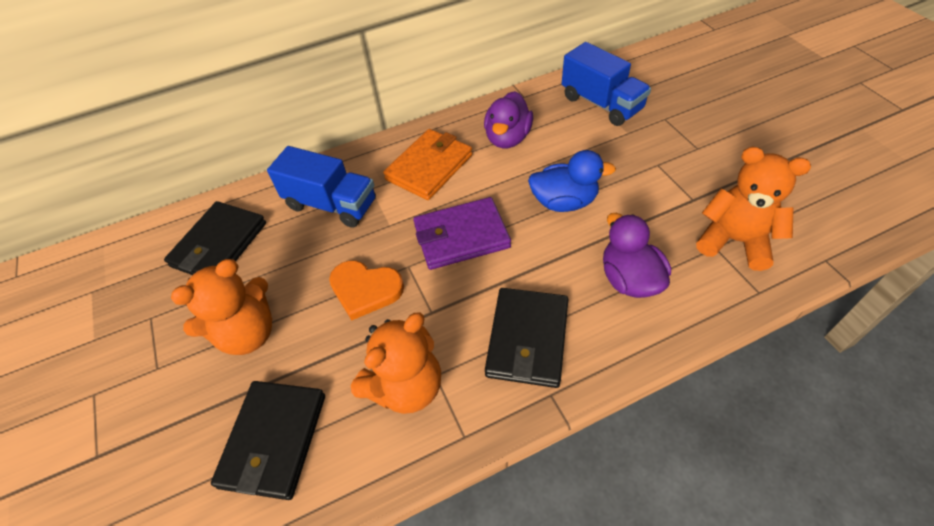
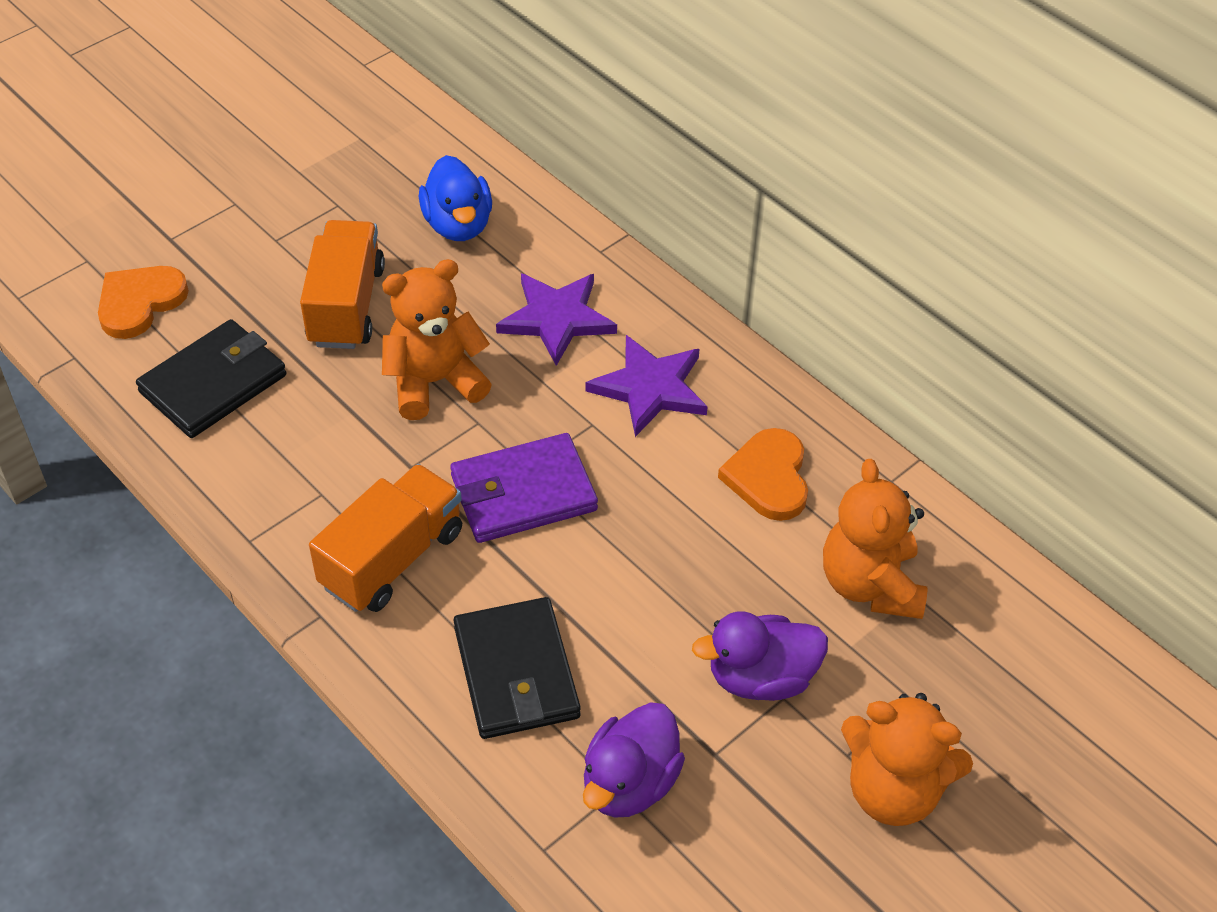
black wallet: [164,201,266,275] [211,381,325,500] [485,288,568,388] = 3 -> [136,319,286,438] [454,597,581,739] = 2
blue truck: [267,146,376,228] [562,42,651,126] = 2 -> none = 0
orange heart: [329,261,404,320] = 1 -> [98,266,189,339] [718,428,808,521] = 2
orange truck: none = 0 -> [300,220,385,349] [309,464,462,612] = 2
orange wallet: [383,129,472,200] = 1 -> none = 0
purple star: none = 0 -> [496,273,617,366] [585,335,708,437] = 2

